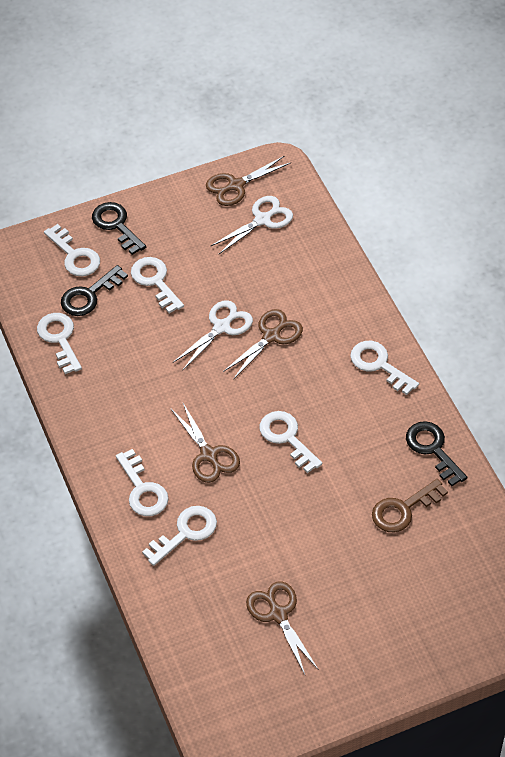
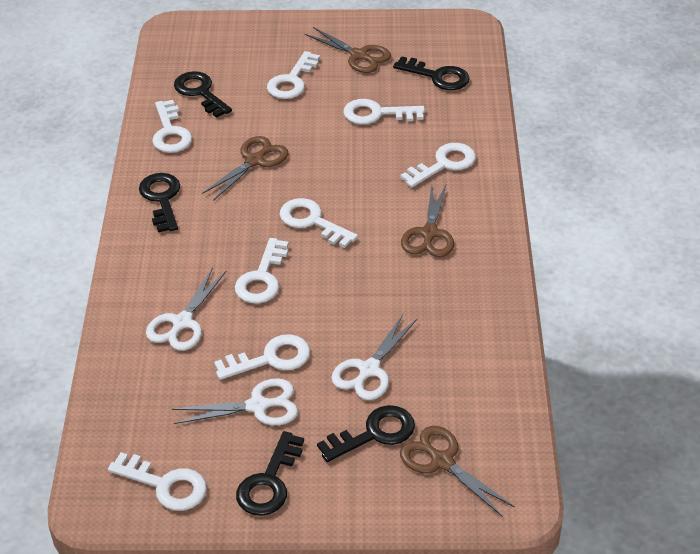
black key: [61,265,128,316] [92,202,146,255] [406,421,467,486] = 3 -> [139,173,180,232] [174,71,232,118] [236,431,304,516] [317,405,415,462] [393,56,470,90] = 5
brown key: [372,479,448,532] = 1 -> none = 0
white key: [37,313,82,374] [44,224,100,276] [116,449,169,516] [131,257,184,313] [142,506,217,566] [260,411,322,473] [350,341,419,395] = 7 -> [108,452,207,511] [152,100,192,153] [214,334,310,380] [235,238,289,303] [267,51,320,99] [279,198,358,248] [343,99,425,125] [400,143,476,188] = 8
white scissors: [174,300,253,370] [211,196,293,254] = 2 -> [146,267,226,351] [172,378,298,425] [331,314,417,400] = 3

